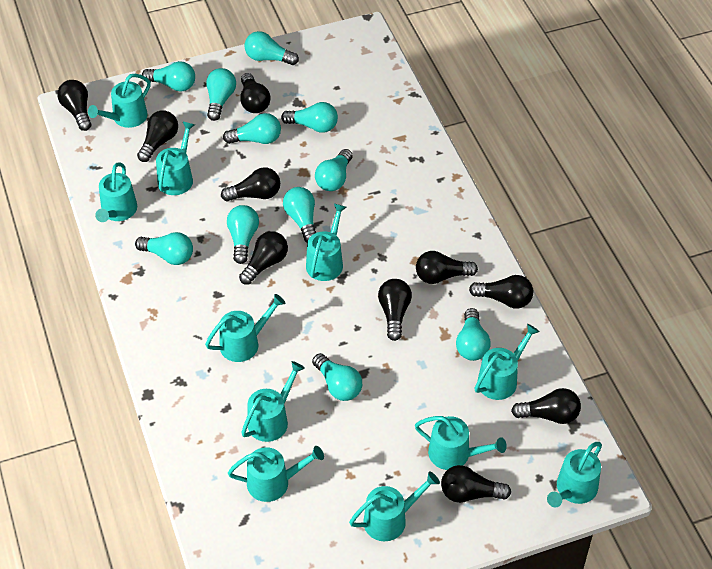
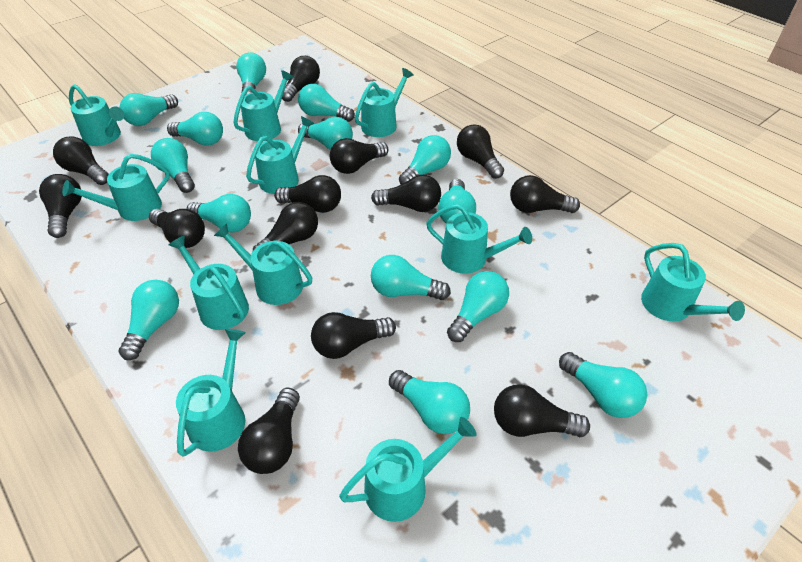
black light bulb: [57,80,91,131] [137,111,178,162] [221,168,280,201] [239,231,288,285] [240,73,271,113] [378,279,412,341] [416,251,478,284] [441,465,511,503] [469,275,533,308] [511,388,581,424] = 10 -> [39,174,82,238] [53,136,109,185] [149,209,205,248] [238,388,300,474] [253,202,318,251] [274,175,341,213] [282,56,320,102] [311,312,396,359] [330,138,388,174] [371,175,441,212] [457,124,504,179] [494,384,590,437] [510,175,580,213] = 13
turquoise light bulb: [135,232,193,265] [142,61,195,91] [206,68,236,121] [223,113,281,144] [227,205,259,264] [245,31,299,65] [281,102,338,133] [283,187,316,242] [312,353,362,401] [315,149,353,191] [456,308,490,361] = 11 -> [119,280,179,360] [120,93,178,126] [151,138,195,193] [167,112,223,146] [186,194,251,232] [236,52,266,95] [298,84,355,122] [298,117,353,150] [371,255,451,300] [389,370,470,434] [399,135,451,184] [438,179,476,223] [447,271,509,342] [559,352,647,418] = 14

